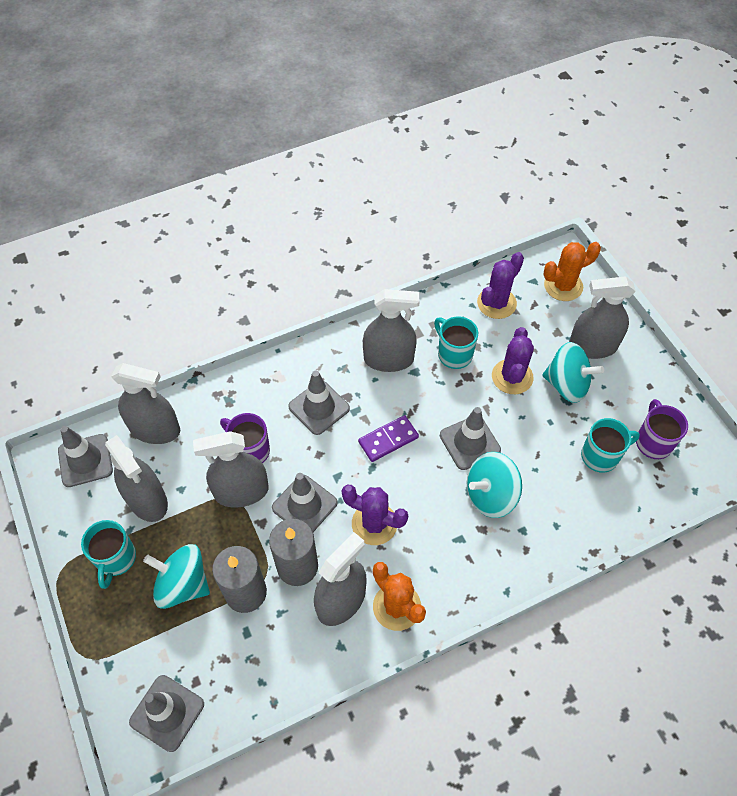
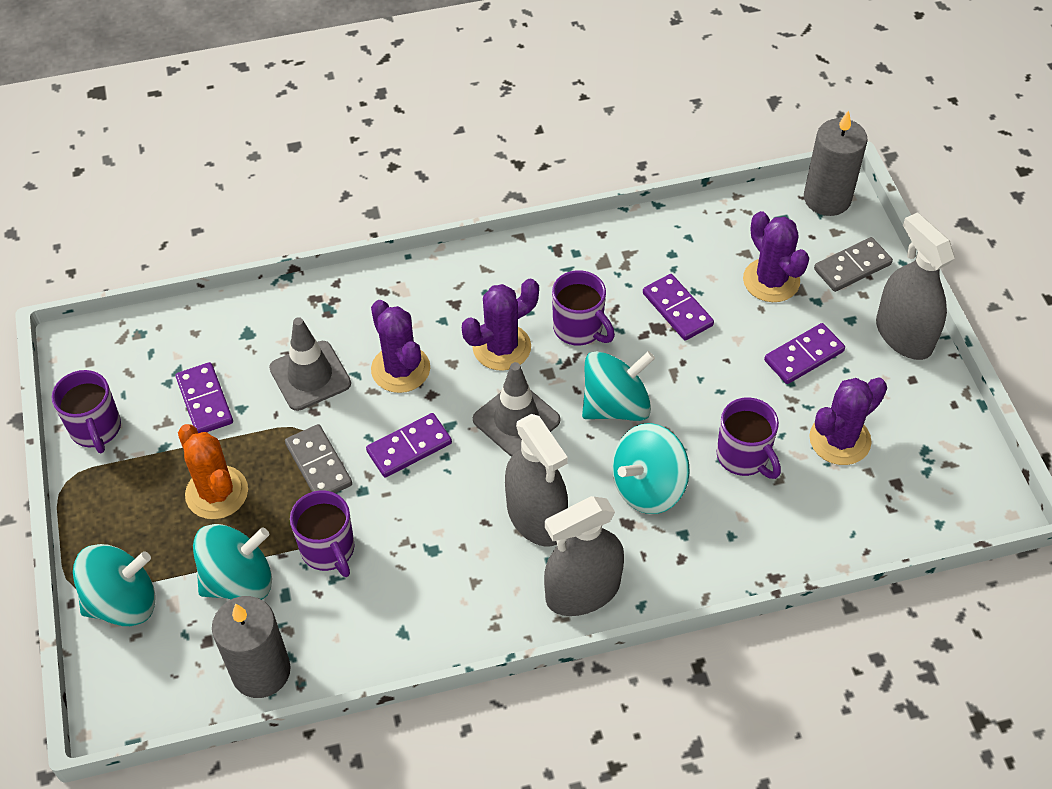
grey domino: none = 0 -> [285,424,352,493] [814,237,893,292] = 2
grey spray bottle: [105,435,168,522] [111,363,180,444] [193,431,269,508] [314,532,367,626] [363,289,420,372] [569,277,636,359] = 6 -> [505,414,568,547] [544,496,624,616] [876,212,955,360] = 3
grey traffic cone: [58,426,113,487] [129,675,204,752] [272,473,338,532] [288,370,350,435] [440,407,501,470] = 5 -> [269,317,351,411] [473,362,560,457] = 2
orange cactus: [373,562,426,631] [543,242,601,301] = 2 -> [178,424,248,519] = 1
purple cactus: [342,485,408,545] [477,252,524,319] [492,327,534,394] = 3 -> [371,300,430,393] [462,278,539,371] [743,211,809,302] [809,377,887,465] = 4
purple domino: [358,415,419,462] = 1 -> [176,362,233,433] [366,413,452,478] [643,274,714,341] [764,323,845,384] = 4
purple mug: [220,413,270,463] [636,399,688,459] = 2 -> [52,370,121,453] [290,490,355,577] [552,270,615,346] [717,397,781,479] = 4
turquoise mug: [81,520,136,589] [434,316,478,369] [581,418,640,473] = 3 -> none = 0
turquoise spinning top: [143,544,210,609] [467,452,522,518] [542,342,604,403] = 3 -> [73,544,155,626] [193,524,272,600] [582,351,655,421] [612,423,690,514] = 4

